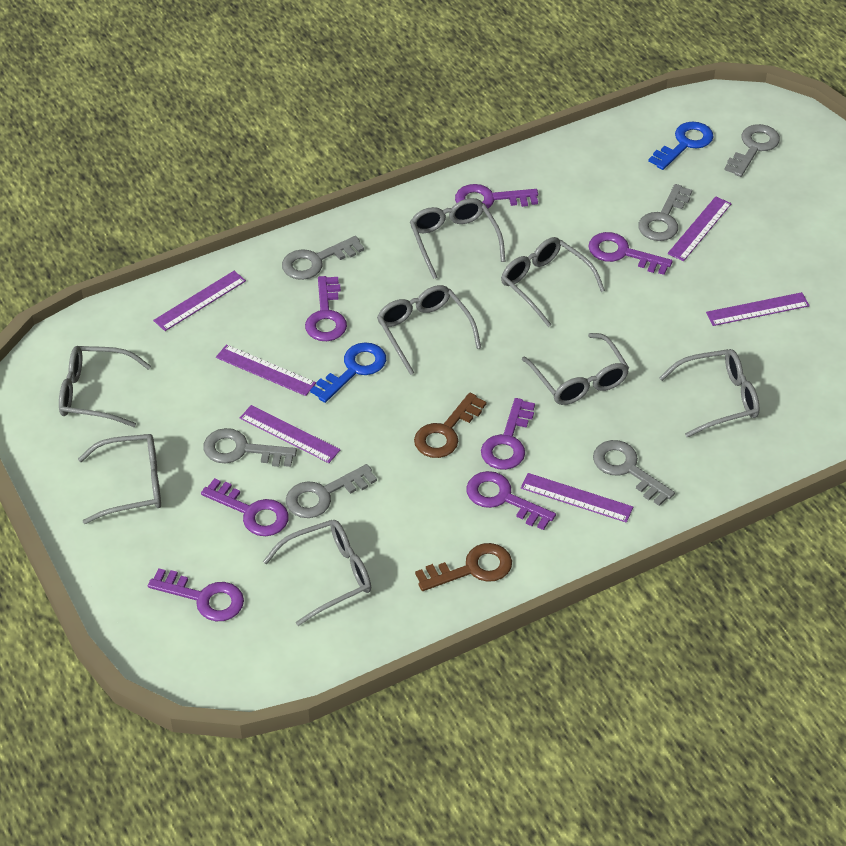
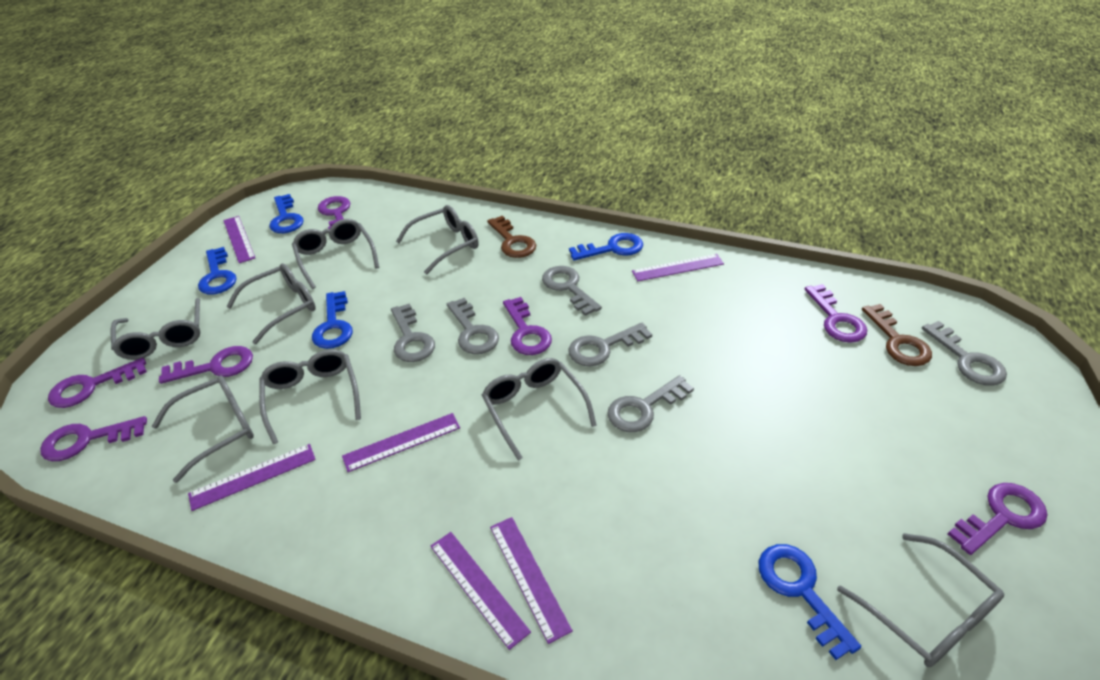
blue key: [310,342,386,403] [648,122,714,170] = 2 -> [198,247,237,294] [269,194,304,233] [312,291,353,349] [569,233,643,261] [759,544,861,660] = 5

